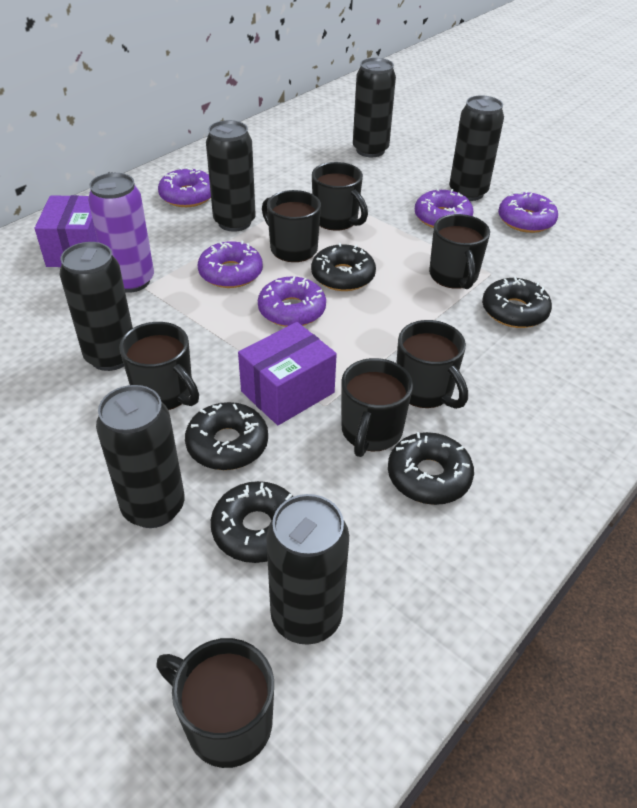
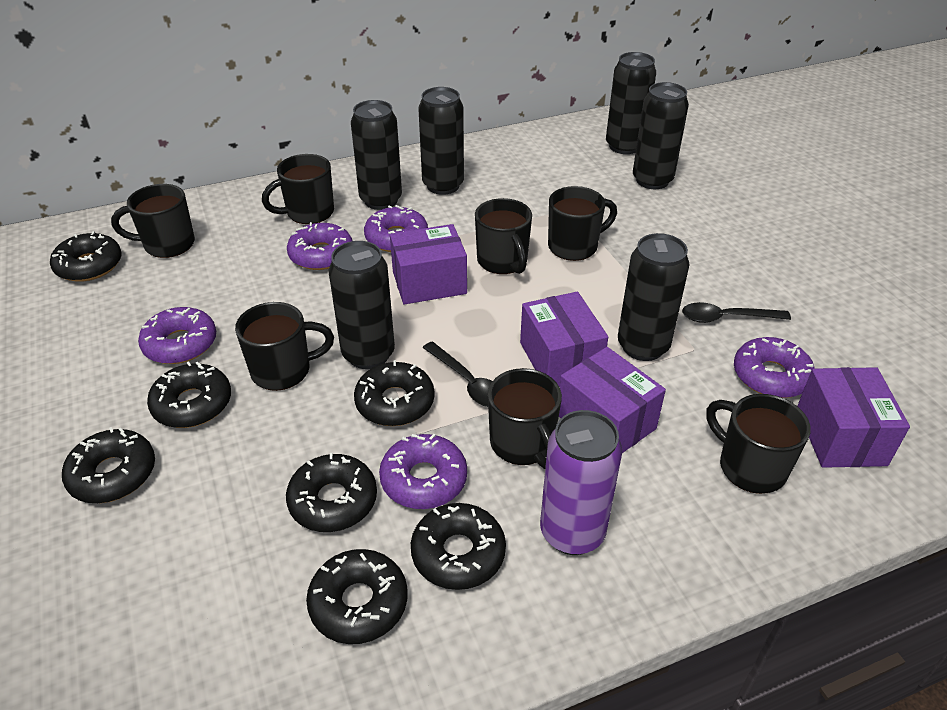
black donut: [185,402,268,470] [211,481,293,563] [311,243,376,291] [388,432,474,505] [482,277,552,328] = 5 -> [50,231,122,282] [62,427,155,503] [147,361,231,428] [286,453,377,532] [306,549,408,644] [354,360,435,426] [411,503,506,590] = 7
black spoon: none = 0 -> [423,342,492,407] [682,302,791,323] = 2
purple box: [35,195,98,267] [238,322,337,425] = 2 -> [390,224,467,304] [520,292,608,387] [559,347,666,453] [798,367,910,468] = 4

